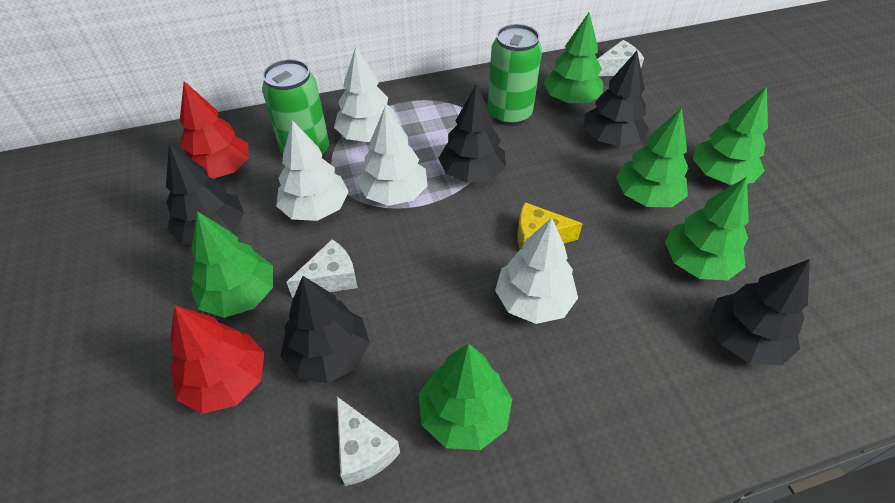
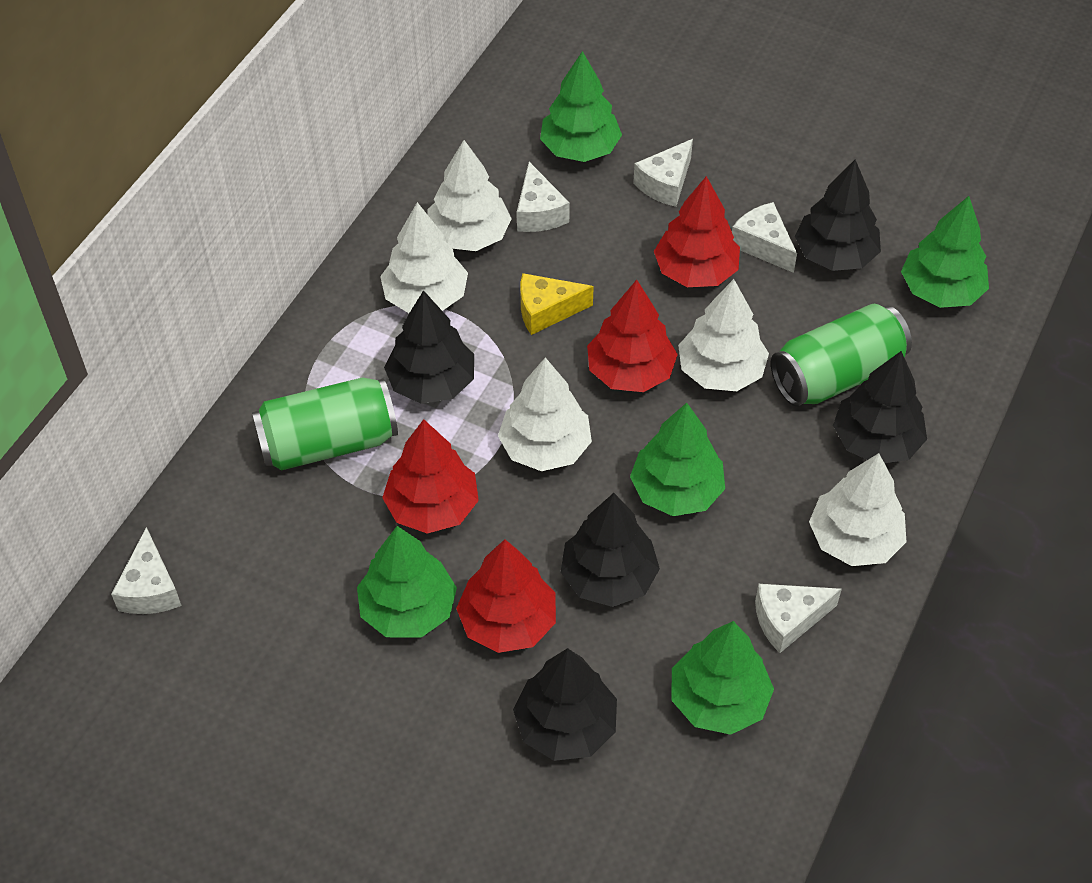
green tree: [191,211,273,318] [419,343,512,450] [543,13,603,104] [616,108,688,207] [665,177,749,281] [693,86,768,185] = 6 -> [357,526,457,638] [540,51,622,162] [630,403,725,516] [671,621,774,735] [901,196,989,308] = 5
red tree: [170,305,265,414] [180,81,249,179] = 2 -> [382,419,479,534] [456,539,556,653] [587,280,678,392] [654,176,740,287] = 4
white cheese: [286,239,358,298] [337,397,400,486] [597,40,644,76] = 3 -> [111,527,182,614] [517,162,570,232] [633,139,693,207] [732,202,797,273] [755,584,842,653] = 5
white tree: [276,120,349,221] [334,47,398,142] [357,105,428,206] [495,217,578,324] = 4 -> [380,202,468,313] [428,140,512,251] [498,357,592,471] [678,279,769,391] [809,453,906,566] = 5

